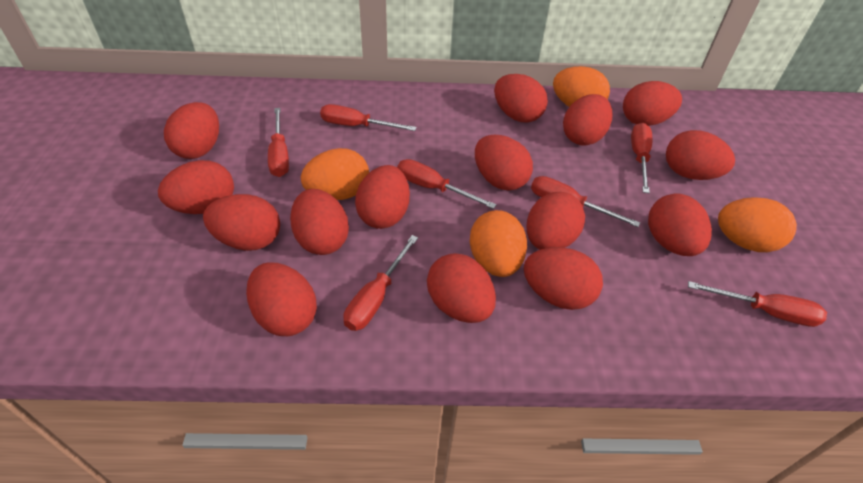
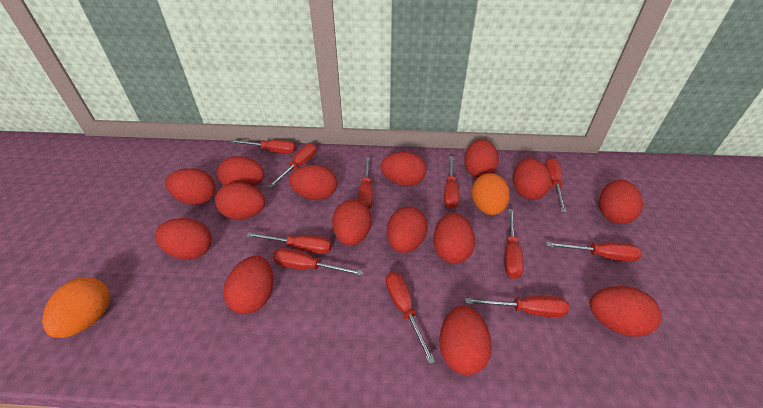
orange egg: [301,148,369,200] [470,210,527,277] [553,66,610,107] [718,197,797,252] = 4 -> [42,277,110,338] [471,173,510,215] = 2
red screwdriver: [268,108,289,177] [320,104,417,131] [343,235,418,331] [397,159,497,209] [531,176,640,227] [631,123,652,193] [688,281,827,327] = 7 -> [230,140,296,154] [246,232,332,254] [268,143,317,188] [273,248,363,276] [358,157,373,209] [386,272,435,364] [444,156,459,209] [465,295,569,317] [505,209,524,279] [545,158,567,212] [546,242,642,262] = 11

